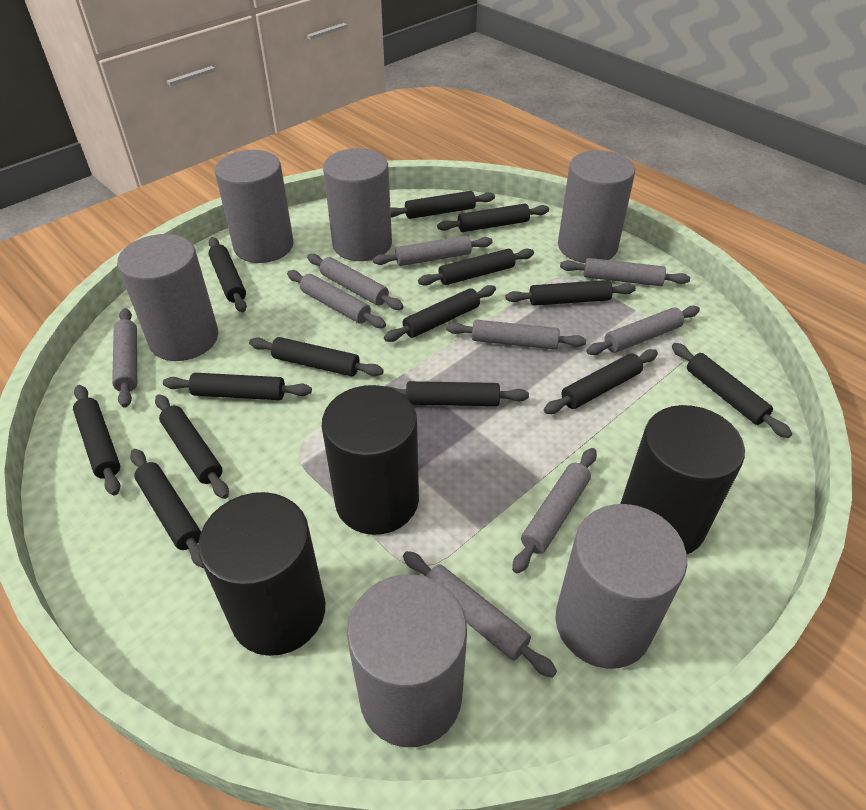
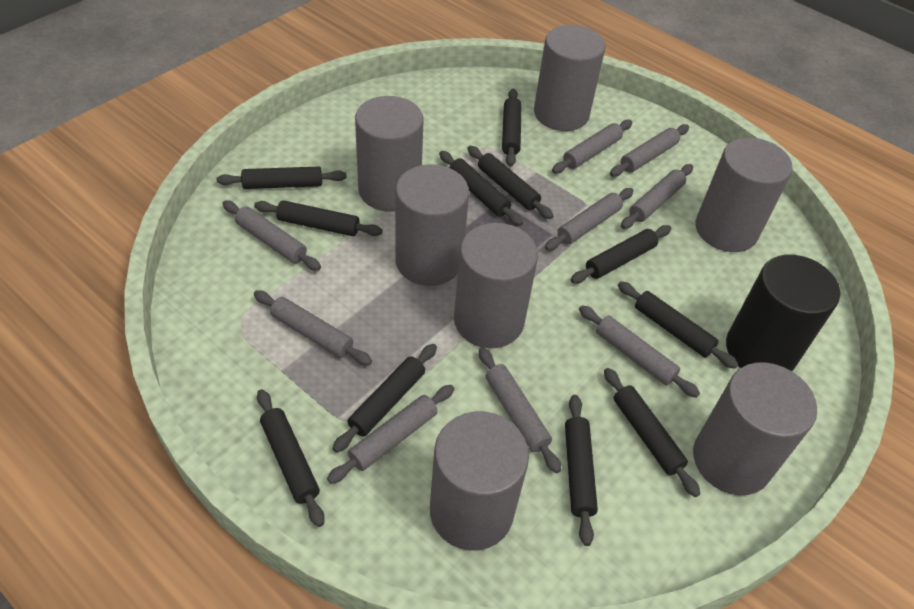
black cylinder: [198,492,325,656] [322,385,419,535] [620,405,745,554] = 3 -> [726,255,840,371] = 1
black rolling pin: [73,385,120,496] [130,449,203,568] [155,394,229,499] [163,373,312,400] [208,237,247,312] [249,337,384,376] [384,285,496,342] [385,381,529,406] [390,191,495,219] [418,249,534,286] [437,204,549,232] [505,280,636,306] [544,349,658,414] [672,343,792,438] = 14 -> [216,167,347,189] [254,200,383,236] [257,389,325,527] [333,344,437,453] [439,151,523,226] [467,146,553,219] [502,89,522,167] [565,395,598,546] [571,225,671,283] [604,368,700,497] [618,281,738,369] = 11
grey cylinder: [117,234,218,361] [215,150,294,263] [323,148,392,261] [347,575,467,747] [555,504,687,669] [558,150,635,263] = 6 -> [355,96,423,211] [395,164,469,286] [430,411,529,551] [454,223,538,348] [534,25,606,131] [693,362,817,495] [696,137,793,252] = 7

